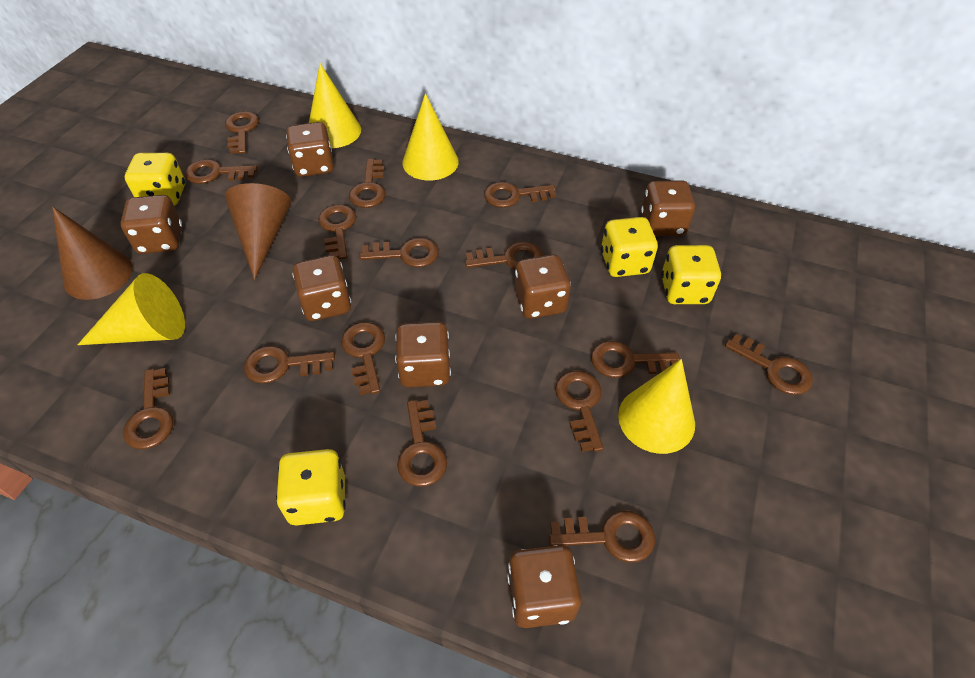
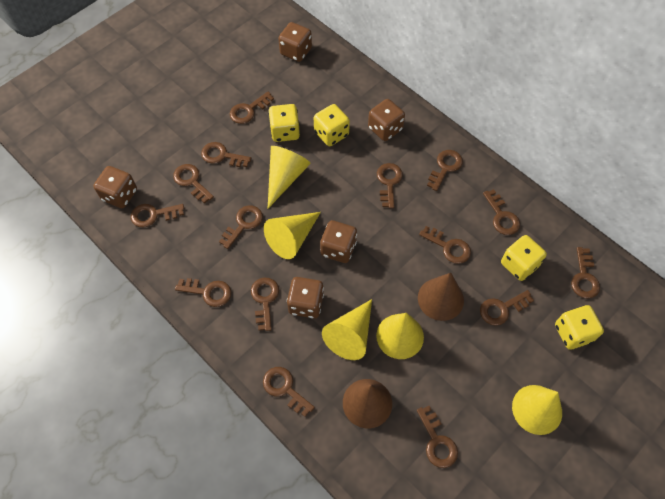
brown dice: [121,195,182,254] [286,122,334,177] [292,255,351,321] [395,322,451,388] [507,545,581,628] [515,254,571,319] [641,180,695,236] = 7 -> [93,166,137,208] [278,22,312,62] [287,277,324,318] [320,220,357,263] [368,99,405,141] = 5
yellow cone: [78,273,185,345] [309,63,361,148] [402,93,459,181] [618,359,695,454] = 4 -> [264,212,321,259] [268,146,310,208] [322,299,372,360] [376,313,424,359] [512,385,562,435] = 5

